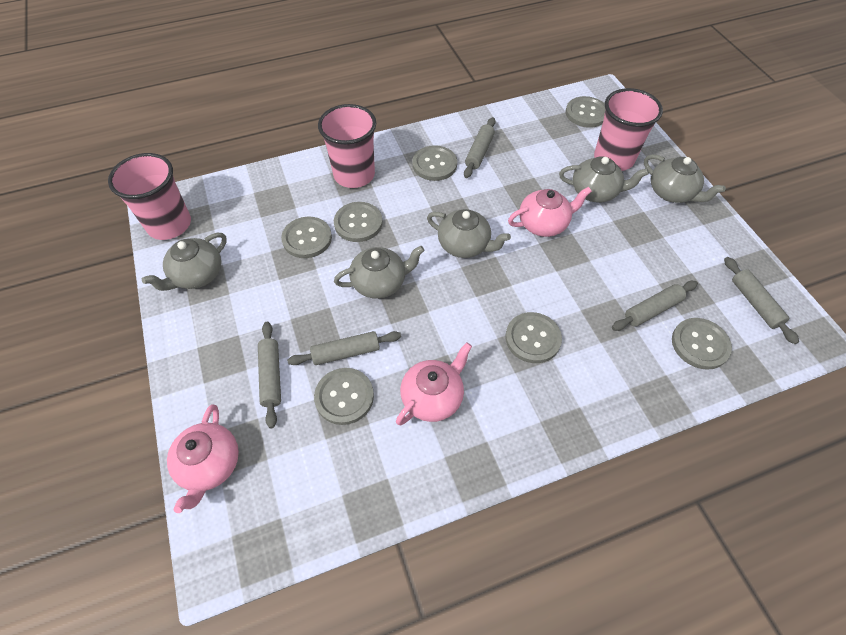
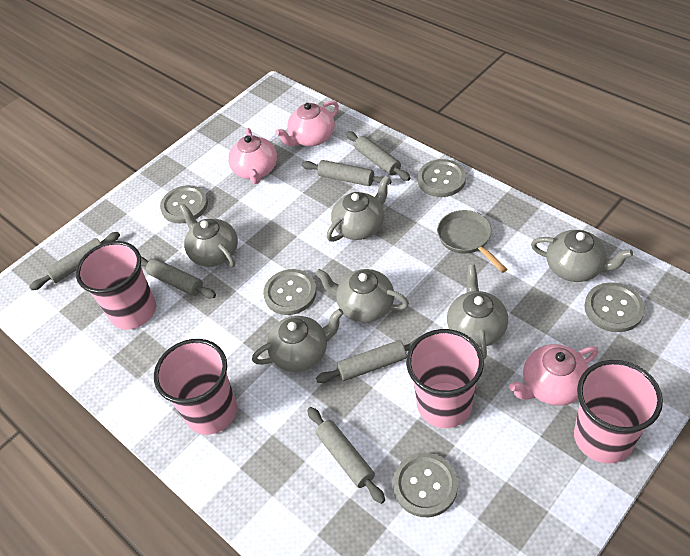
grey button: [281,217,332,258] [314,368,374,425] [334,202,383,242] [412,145,457,181] [505,312,562,363] [566,96,605,128] [672,318,732,370] = 7 -> [160,185,208,223] [263,269,317,315] [393,453,458,517] [417,159,466,197] [584,282,645,332] = 5
grey pan: none = 0 -> [437,210,507,273] = 1
grey rolling pin: [258,322,281,428] [287,331,401,365] [464,117,495,178] [612,281,698,331] [724,257,799,344] = 5 -> [29,232,120,290] [141,257,216,299] [301,160,391,186] [307,407,385,504] [316,339,416,383] [346,131,410,181] = 6
grey teapot: [142,233,227,291] [334,246,425,299] [427,209,511,258] [559,156,649,203] [644,154,726,203] = 5 -> [180,204,238,267] [252,309,344,372] [315,269,409,322] [327,176,390,242] [447,264,508,359] [531,230,633,282] = 6
pink cup: [108,153,191,240] [318,104,376,188] [594,88,663,171] = 3 -> [76,241,156,330] [154,339,237,435] [406,329,484,428] [574,360,663,463] = 4

